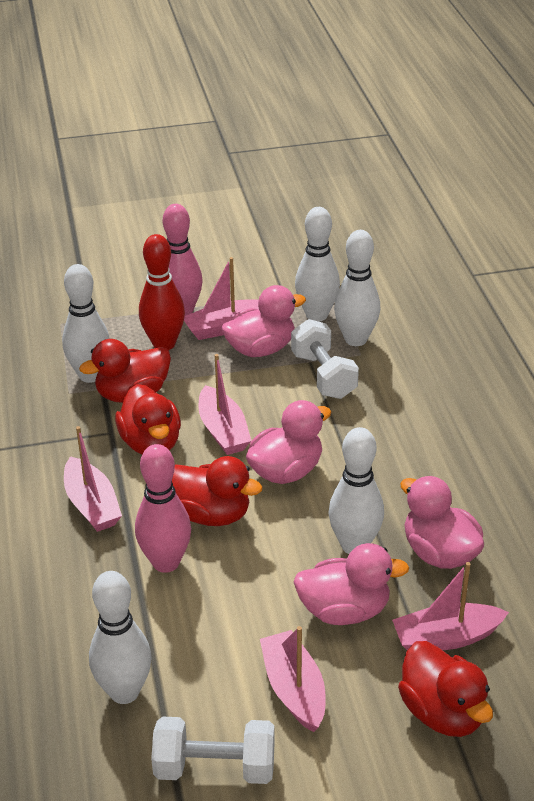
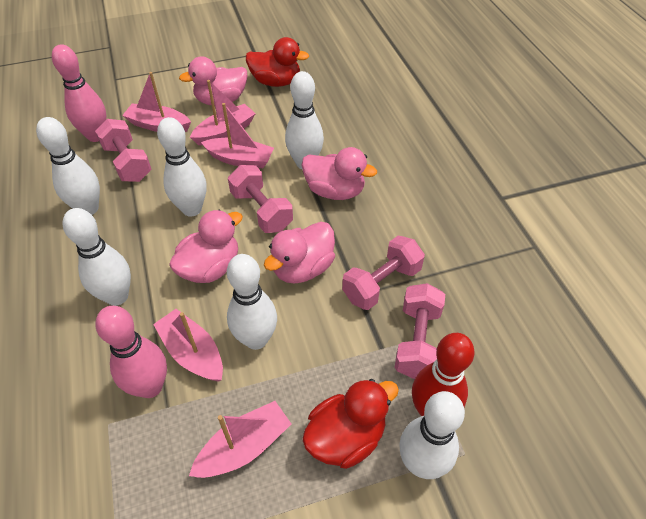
pink dumbbell: none = 0 -> [95,119,152,182] [228,165,293,233] [342,236,425,310] [395,283,445,379] = 4
red duck: [79,339,171,403] [115,384,181,454] [172,456,263,526] [398,641,493,737] = 4 -> [246,37,309,87] [302,379,399,469] = 2
white bowling pin: [62,264,110,383] [89,571,152,704] [295,207,340,322] [328,427,384,554] [334,230,380,346] = 5 -> [36,117,100,215] [63,208,131,306] [157,117,206,216] [227,254,277,350] [285,71,324,169] [399,391,465,479] = 6
white dumbbell: [151,717,275,784] [291,319,359,399] = 2 -> none = 0

